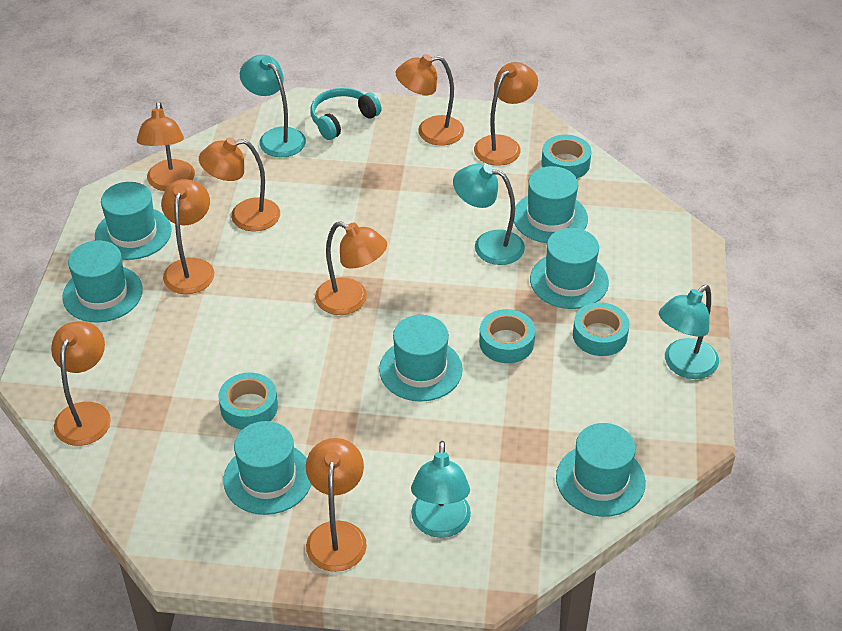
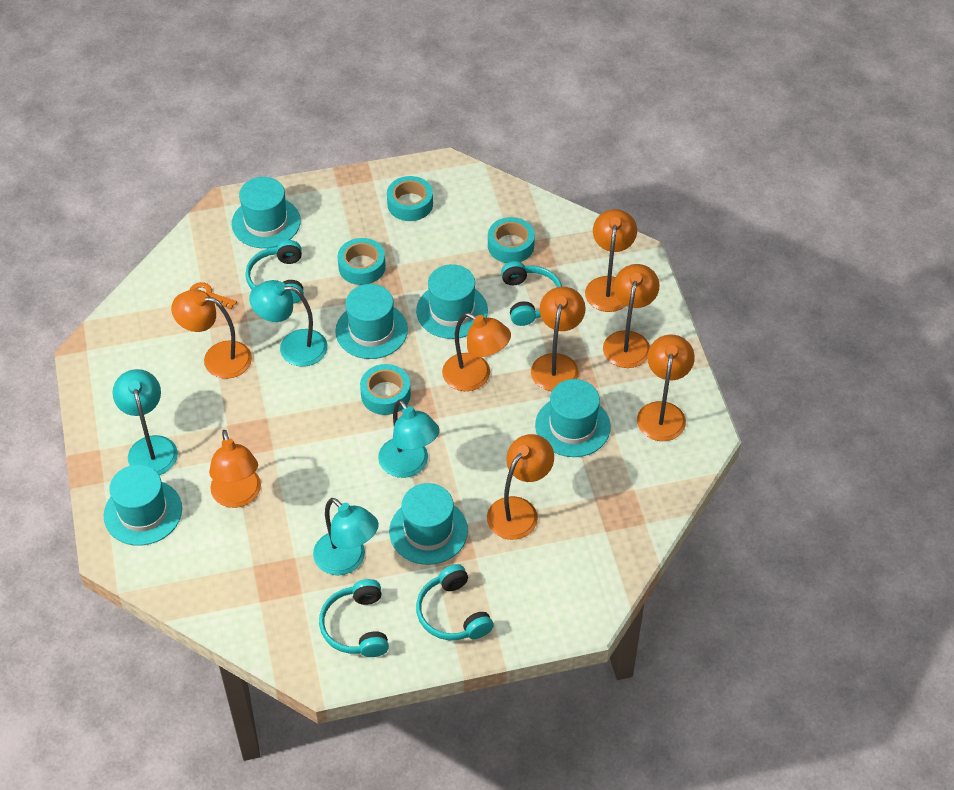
orange key: none = 0 -> [190,282,237,309] = 1
turquoise hat: [62,240,143,323] [95,182,172,260] [223,421,312,515] [379,315,463,402] [514,166,588,243] [530,228,609,309] [556,423,646,517] = 7 -> [104,465,182,546] [232,177,301,248] [335,284,408,359] [389,483,468,565] [416,264,488,339] [535,379,611,457] = 6
turquoise headphones: [310,88,382,140] = 1 -> [245,240,304,304] [319,579,389,657] [416,564,494,640] [501,261,562,326] = 4

